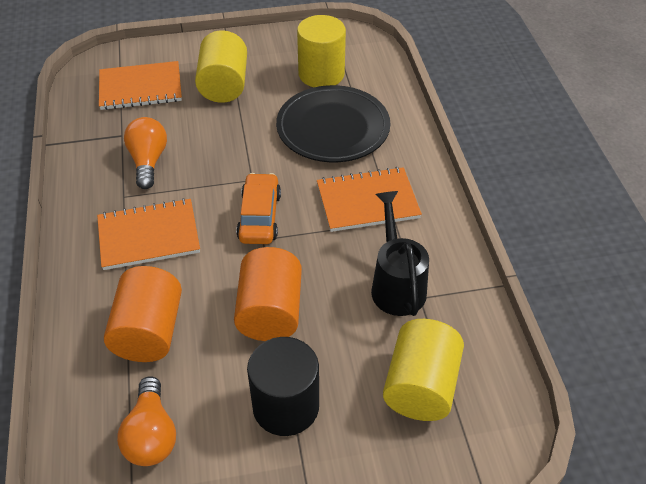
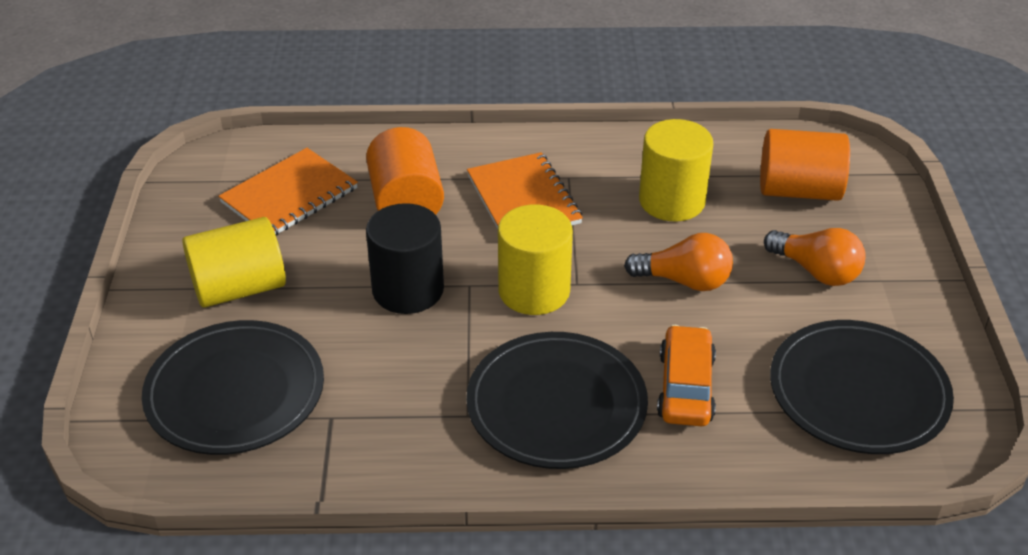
black plate: [276,85,390,162] = 1 -> [142,320,324,455] [466,332,648,469] [770,320,954,454] = 3
black watering can: [371,191,429,316] = 1 -> none = 0
orange notebook: [97,198,200,270] [99,61,182,110] [317,167,422,232] = 3 -> [218,148,358,236] [467,152,583,229] = 2

